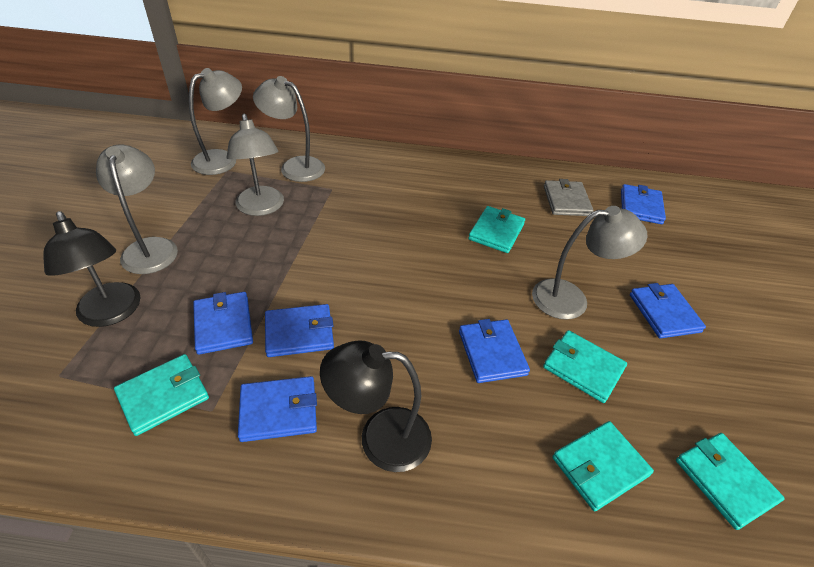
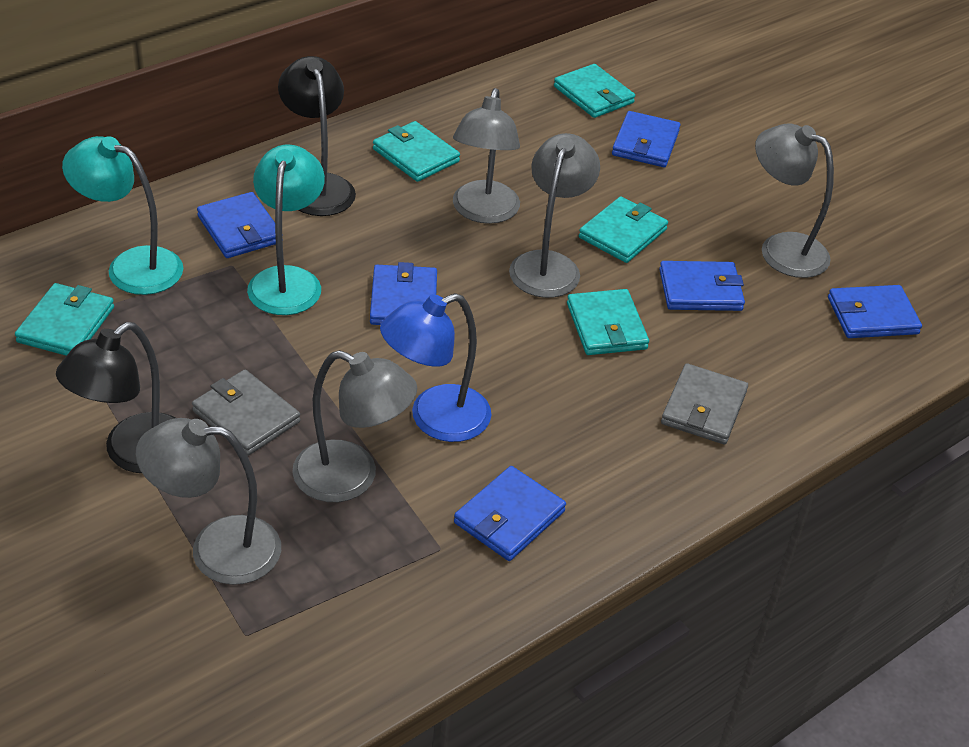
blue lamp: none = 0 -> [380,293,491,442] = 1
grey wallet: [544,179,594,216] = 1 -> [192,370,300,456] [661,363,748,445] = 2
turquoise lamp: none = 0 -> [62,136,183,295] [247,145,325,315] = 2

